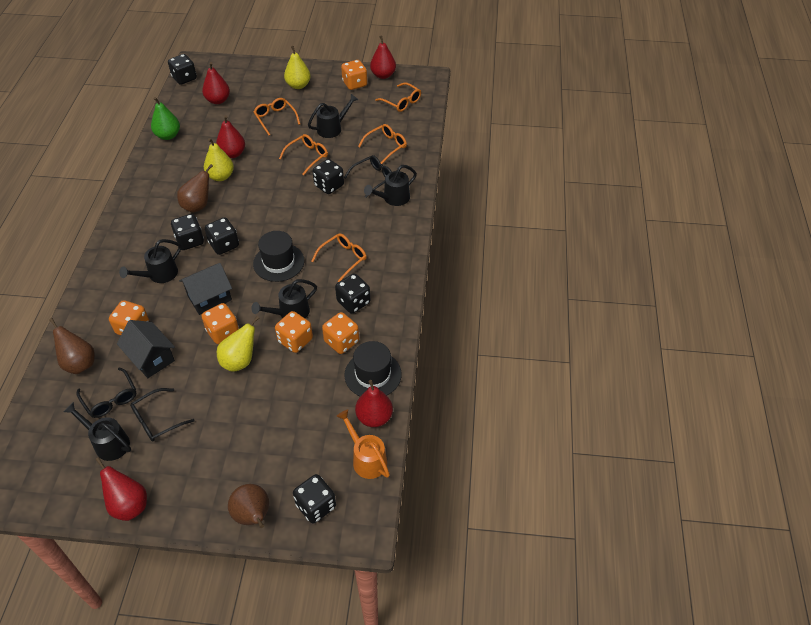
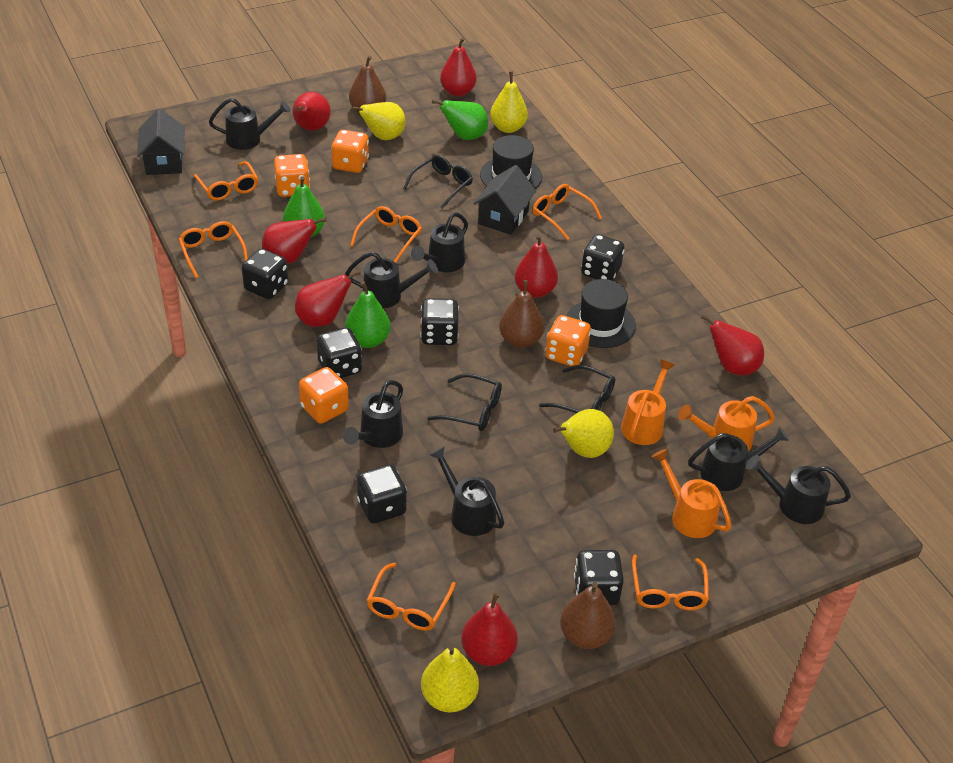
black watering can: [64,402,131,461] [119,239,181,283] [251,279,317,319] [308,94,358,138] [364,165,417,206] = 5 -> [209,98,291,150] [343,380,403,448] [345,252,438,308] [411,212,468,272] [429,446,504,536] [688,427,789,491] [746,455,851,524] = 7
green pear: [151,97,180,140] = 1 -> [283,176,325,237] [345,281,391,348] [432,99,488,140] = 3
orange dice: [109,300,149,335] [201,303,239,344] [275,311,313,353] [322,312,359,354] [341,60,367,90] = 5 -> [274,154,310,197] [299,367,349,424] [331,130,369,173] [546,315,591,366] = 4
orange glasses: [254,98,300,135] [279,134,328,175] [312,233,367,282] [358,124,407,164] [375,83,421,112] = 5 -> [179,221,248,278] [194,161,258,201] [350,206,422,263] [367,563,456,631] [533,184,602,240] [632,555,709,610] = 6
orange watering can: [336,410,390,479] = 1 -> [621,359,675,445] [651,449,732,538] [678,396,775,451] = 3
red pear: [95,457,147,521] [202,62,230,104] [216,115,245,158] [355,380,393,427] [370,36,396,79] = 5 -> [262,218,326,264] [293,92,331,131] [295,270,361,327] [440,37,477,96] [461,592,518,666] [515,234,558,298] [701,314,764,376] = 7
yellow pear: [204,138,234,181] [217,316,260,372] [284,46,311,89] = 3 -> [351,102,406,140] [421,645,479,713] [490,71,528,133] [553,409,614,458] = 4

